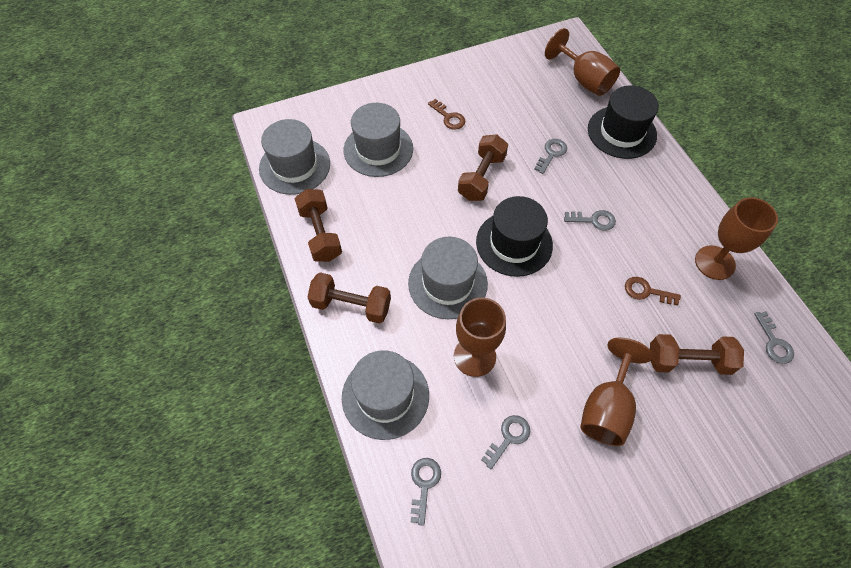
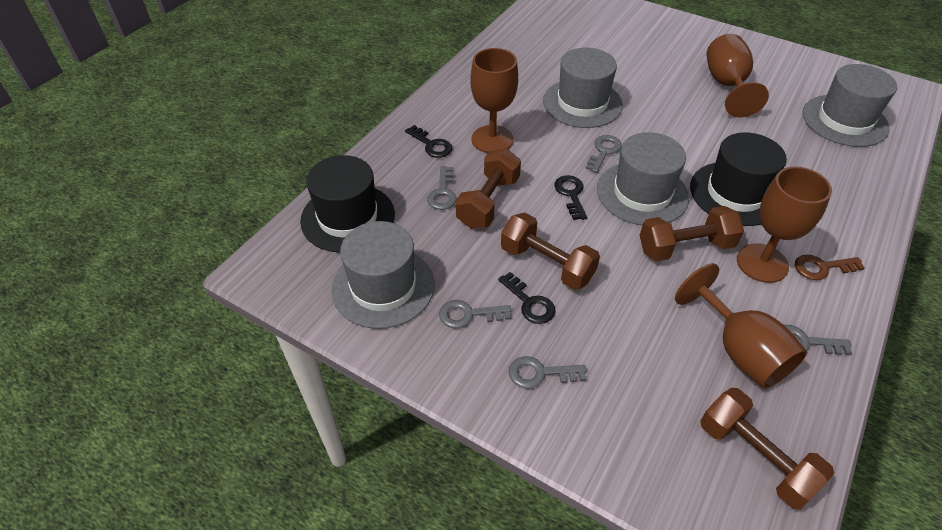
black key: none = 0 -> [405,125,453,158] [498,272,556,324] [554,175,587,220] = 3
brown key: [428,99,466,130] [625,277,681,305] = 2 -> [795,255,865,280] = 1

